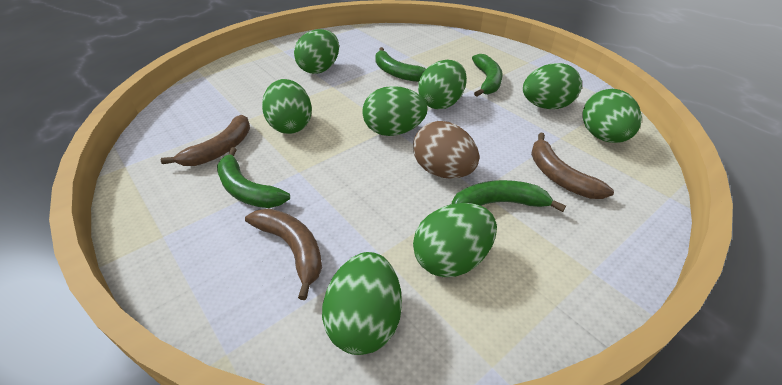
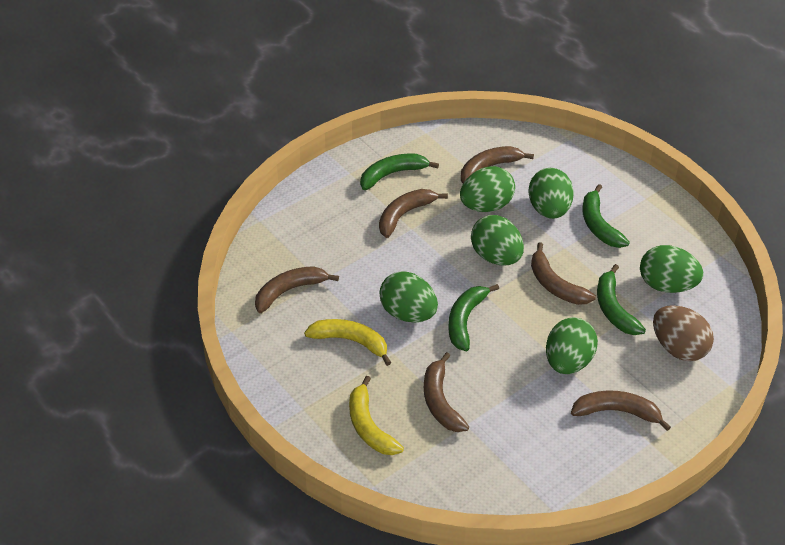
brown banana: [161,115,250,166] [245,209,322,300] [531,133,614,199] = 3 -> [255,266,339,313] [379,189,448,238] [424,352,469,432] [461,146,534,183] [531,242,596,305] [571,391,671,431] = 6
green egg: [262,79,312,134] [294,29,339,74] [322,252,402,355] [363,86,428,136] [413,203,497,277] [418,60,467,109] [523,63,582,109] [583,89,642,143] = 8 -> [379,271,438,322] [460,166,515,212] [471,215,524,265] [528,168,574,219] [546,317,598,374] [640,245,703,293] = 6
yellow banana: none = 0 -> [304,319,391,366] [349,376,404,455] = 2

